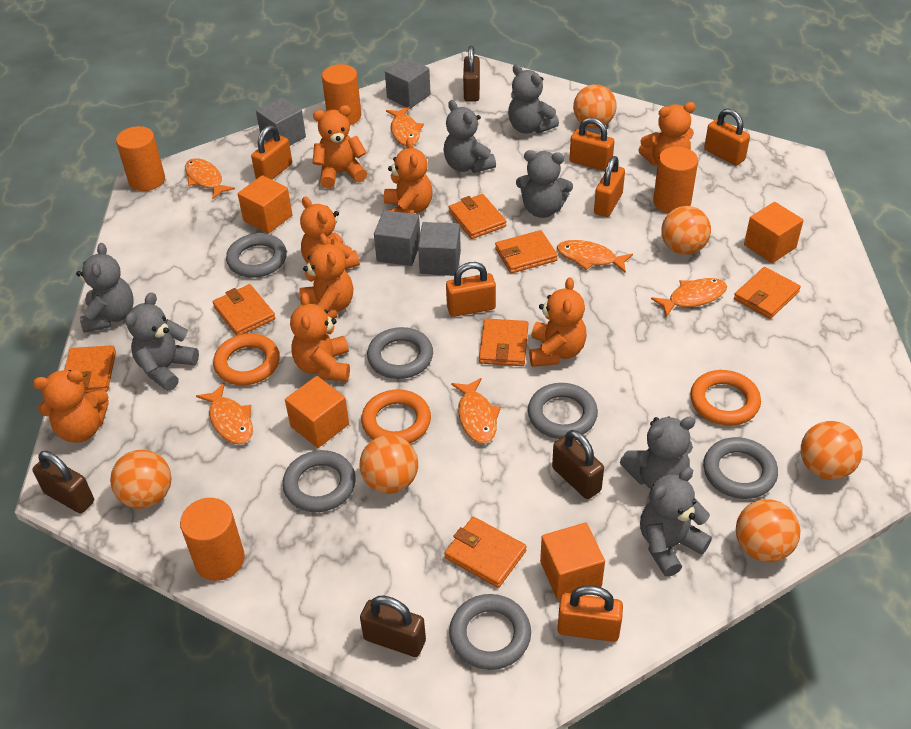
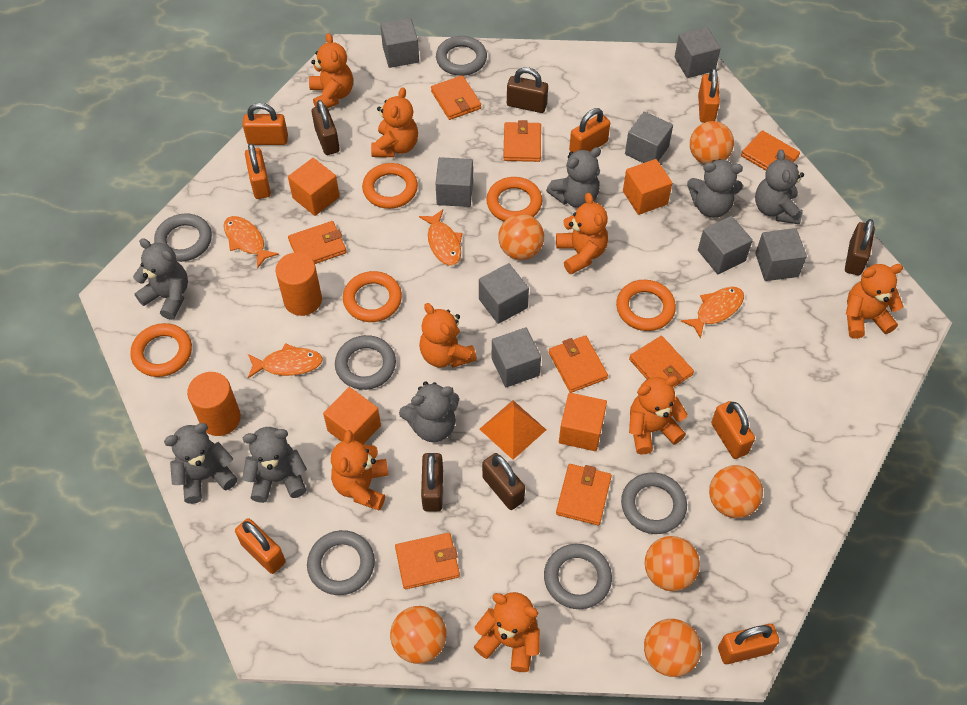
brown padlock: [32,451,94,513] [360,596,426,657] [463,46,480,101] [552,430,604,499] = 4 -> [312,100,340,155] [421,453,443,512] [482,453,525,510] [507,67,548,113] [845,219,875,275] = 5
grey cube: [256,97,306,146] [374,210,420,266] [385,57,431,109] [418,222,461,276] = 4 -> [380,18,419,68] [435,157,473,207] [479,263,529,324] [492,327,541,387] [625,112,673,163] [675,27,721,78] [698,216,753,274] [755,228,807,281] = 8
orange cylinder: [116,126,165,191] [180,498,245,581] [322,64,361,125] [653,147,698,214] = 4 -> [187,372,241,436] [275,252,322,316] = 2
orange fish: [185,158,235,200] [196,383,253,444] [386,107,424,146] [451,378,501,444] [557,240,633,273] [651,278,727,317] = 6 -> [223,216,279,269] [248,343,323,378] [419,210,462,266] [681,287,744,339] = 4
orange padlock: [251,125,292,180] [446,262,496,317] [557,585,623,642] [569,117,614,171] [594,156,625,217] [704,108,750,165] = 6 -> [235,518,286,574] [242,103,288,145] [245,143,271,199] [569,108,610,153] [698,68,720,123] [711,401,755,459] [718,624,779,664] = 7
orange pyramid: none = 0 -> [480,400,546,460] = 1
orange ring: [213,333,280,385] [361,389,431,443] [690,370,761,426] = 3 -> [131,323,192,377] [343,271,402,322] [362,163,418,209] [486,177,542,221] [616,280,676,331] = 5
orange wallet: [64,345,116,393] [213,284,275,336] [444,517,527,588] [449,194,506,239] [479,318,528,366] [495,230,558,274] [734,267,801,319] = 7 -> [288,221,347,264] [395,533,460,589] [431,75,481,120] [503,120,541,162] [549,335,608,393] [556,464,612,525] [629,336,694,388] [741,130,800,170] = 8

